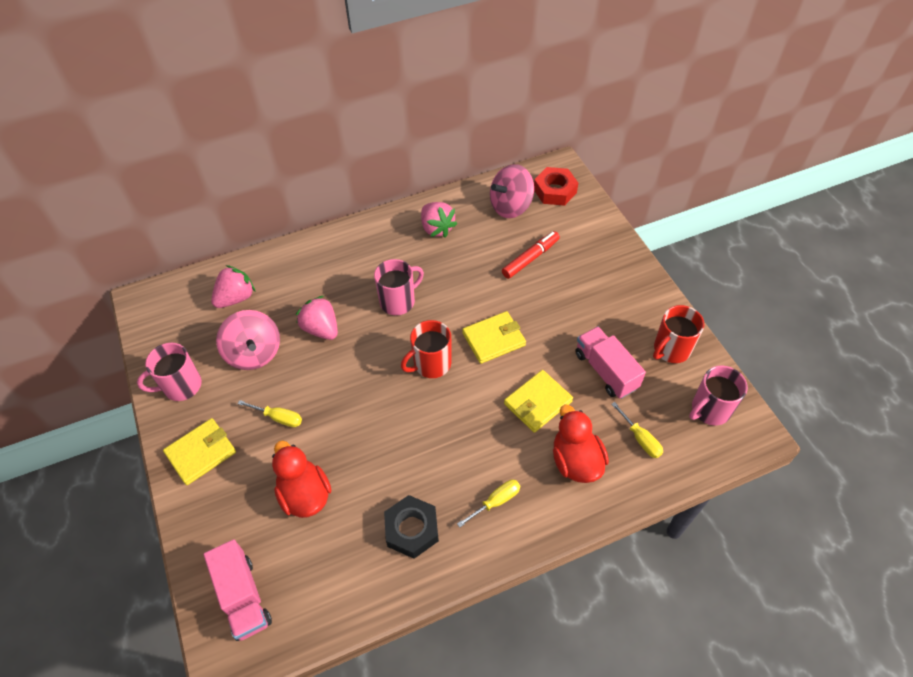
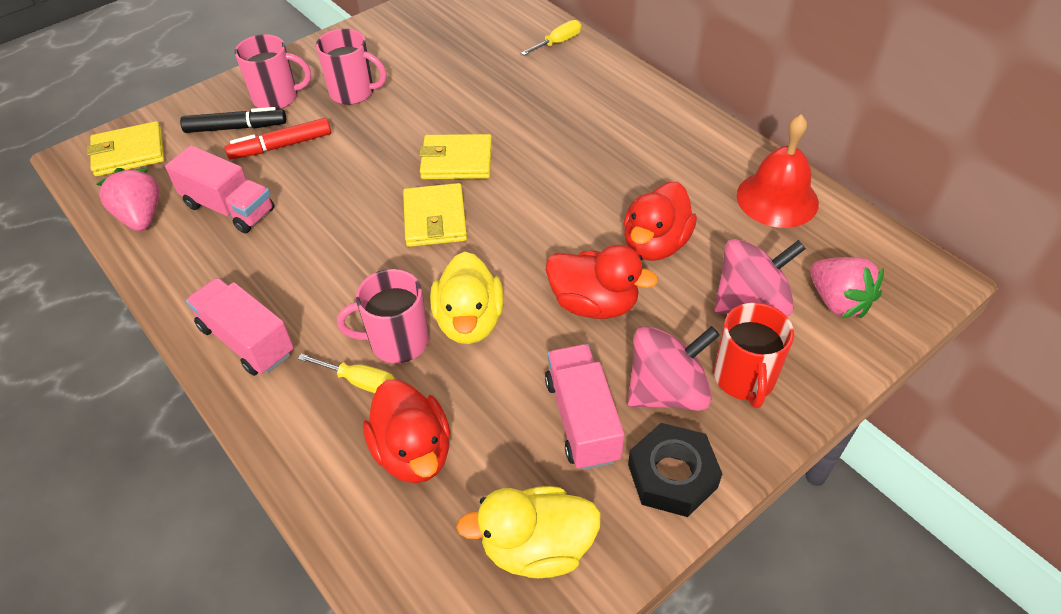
black marker: none = 0 -> [180,107,286,133] = 1
pink strawberry: [211,265,256,308] [296,296,338,340] [421,202,457,238] = 3 -> [96,168,160,231] [810,257,884,319] = 2
pink truck: [204,539,272,641] [575,326,646,399] = 2 -> [165,145,274,233] [186,278,294,376] [545,344,625,470] = 3
red bell: none = 0 -> [737,114,819,228] = 1
red duck: [272,441,332,518] [553,405,609,483] = 2 -> [363,379,450,483] [546,245,658,319] [624,182,697,261] = 3
red mug: [401,320,451,378] [653,305,705,363] = 2 -> [714,303,794,408] = 1
red nut: [534,167,578,206] = 1 -> none = 0
yellow duck: none = 0 -> [430,252,504,344] [456,486,601,578] = 2
yellow screwdriver: [238,400,302,427] [457,480,520,527] [611,402,663,458] = 3 -> [297,354,395,393] [521,20,581,55] = 2

